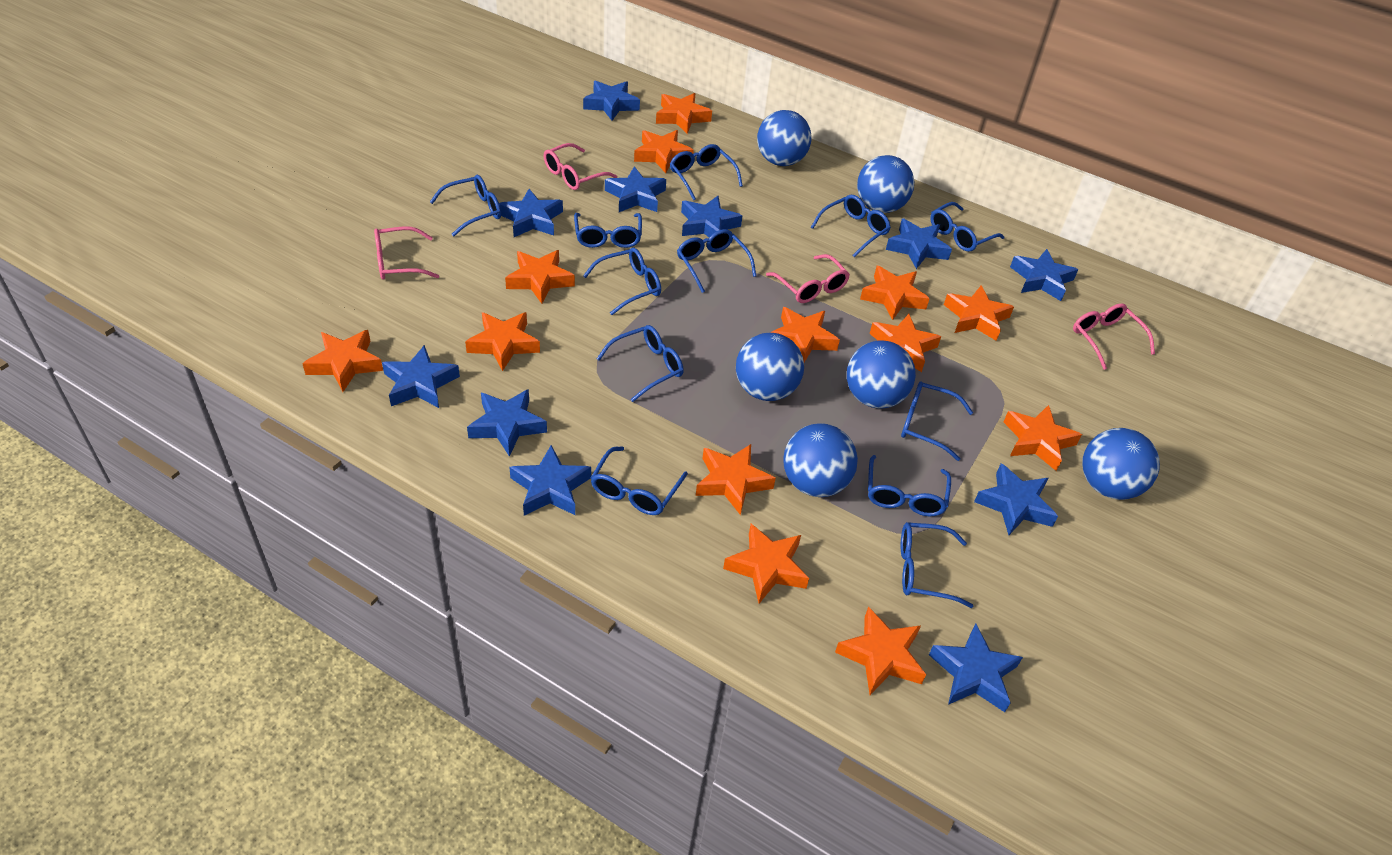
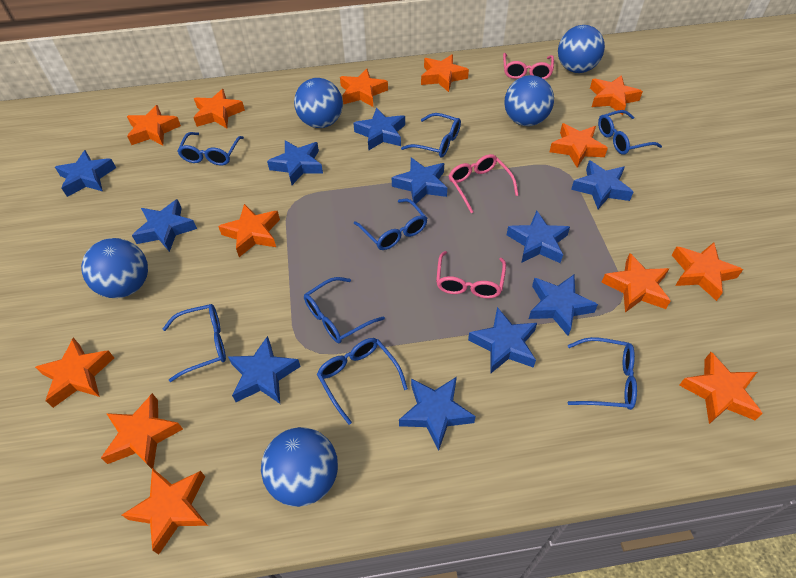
blue ball: [736,333,804,401] [757,110,812,166] [783,423,858,497] [847,340,916,408] [857,155,914,213] [1082,428,1160,500] = 6 -> [81,238,148,298] [261,427,338,507] [294,78,343,128] [504,75,554,126] [558,25,605,73] = 5
blue glasses: [430,175,501,236] [574,213,642,248] [583,248,661,315] [591,446,688,515] [597,325,684,402] [670,144,743,200] [677,229,756,293] [811,195,891,257] [868,455,951,517] [901,381,973,461] [901,522,973,608] [930,202,1004,252] = 12 -> [163,304,226,382] [177,132,244,165] [304,277,385,343] [317,338,408,425] [354,198,427,250] [401,113,461,157] [568,337,637,410] [598,110,662,155] = 8
pink glasses: [374,226,439,280] [544,143,617,190] [766,254,850,303] [1073,303,1155,370] = 4 -> [436,251,506,299] [449,154,518,213] [503,53,554,80] = 3

